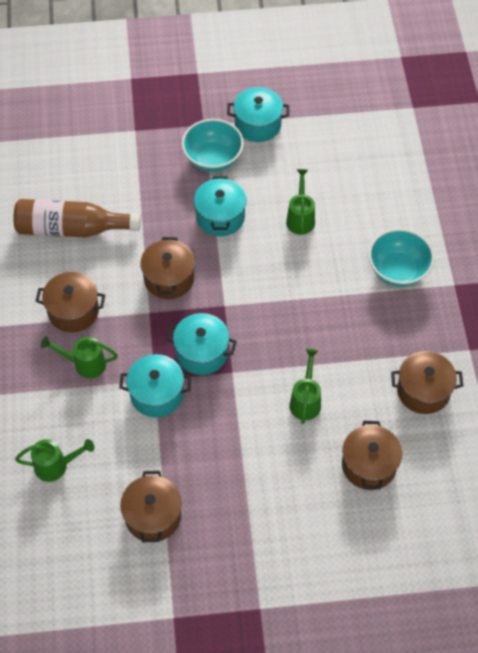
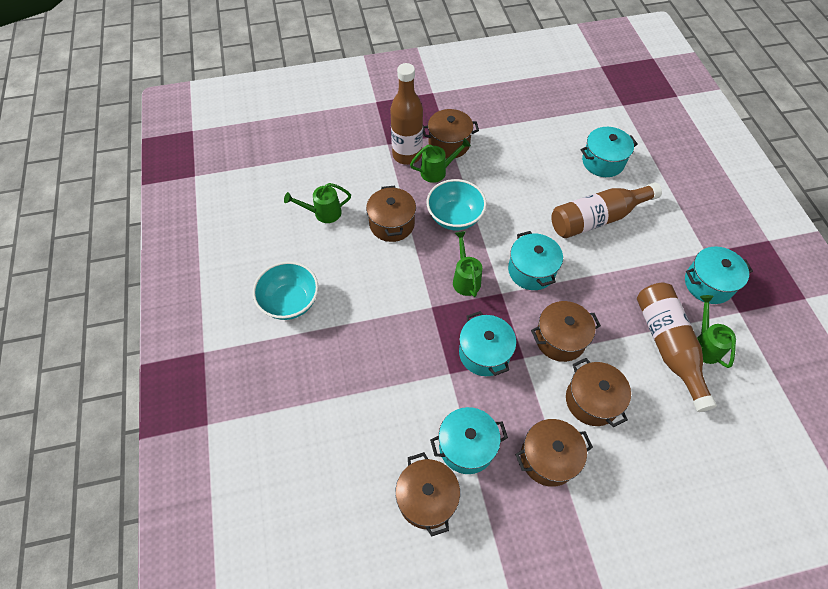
brown bottle: [14,199,141,237] = 1 -> [390,63,423,165] [551,182,662,238] [637,283,717,412] = 3
brown pot: [36,272,105,332] [120,471,182,542] [140,237,195,299] [342,421,402,490] [391,351,463,414] = 5 -> [366,186,416,242] [395,452,460,537] [423,109,479,159] [515,419,593,487] [531,301,601,362] [566,358,631,427] = 6
turquoise pot: [119,354,191,417] [166,313,237,375] [194,176,247,236] [227,87,289,142] = 4 -> [430,407,508,474] [459,311,516,376] [508,231,563,290] [581,127,638,177] [685,246,753,304] = 5

